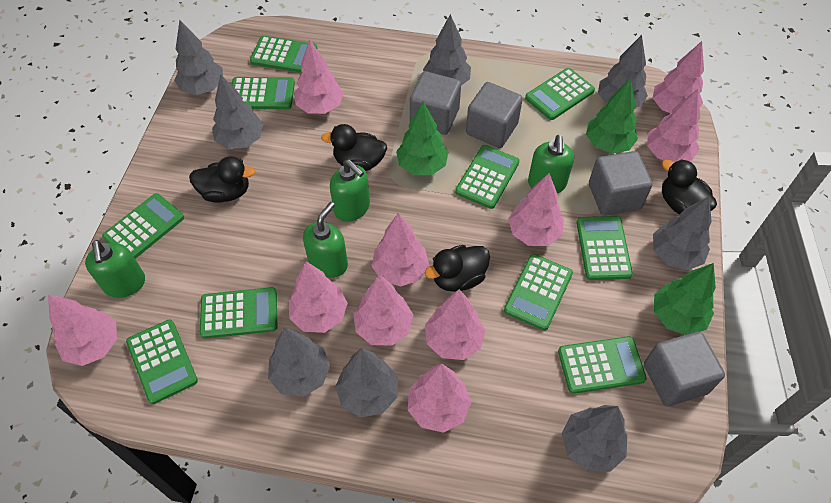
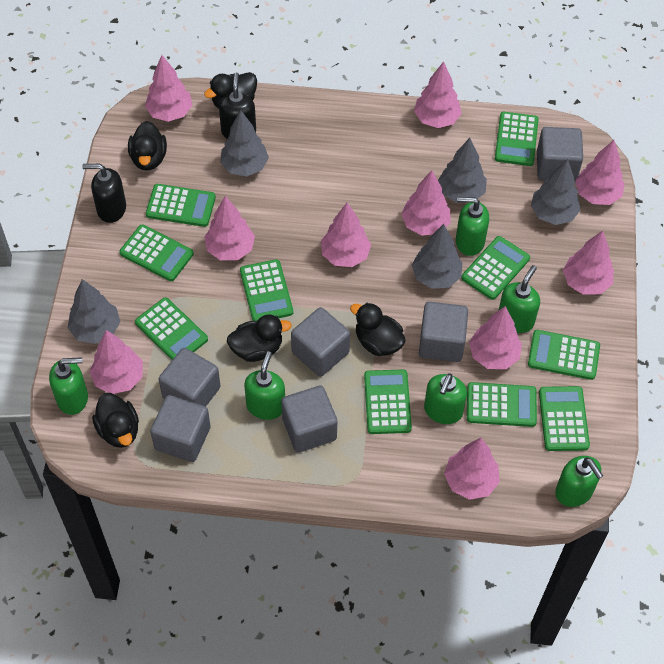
black duck: [189,156,255,203] [321,124,387,171] [425,245,490,292] [662,159,717,214] = 4 -> [92,393,139,448] [128,121,167,171] [204,72,257,109] [227,314,292,362] [350,303,406,356] = 5
black soap dispenser: none = 0 -> [82,164,126,223] [219,73,256,139] = 2
green soap dispenser: [85,240,145,298] [303,202,348,278] [330,160,370,222] [528,135,574,194] = 4 -> [49,357,88,415] [244,351,285,420] [424,373,467,424] [456,197,489,256] [498,265,540,333] [555,456,603,507] = 6
green tree: [396,102,449,175] [586,78,638,154] [654,263,716,335] = 3 -> none = 0
grey cube: [410,71,461,135] [466,82,523,148] [589,151,653,216] [644,331,725,407] = 4 -> [150,395,210,462] [159,348,220,407] [281,385,337,452] [291,307,350,377] [419,302,468,362] [537,127,583,182] = 6
grey tree: [174,20,223,95] [212,74,264,149] [268,327,330,397] [335,348,398,417] [423,14,471,85] [562,405,627,472] [598,35,648,108] [653,196,711,270] = 8 -> [68,279,120,344] [220,110,269,177] [412,224,462,289] [438,138,487,203] [531,159,581,225] = 5

